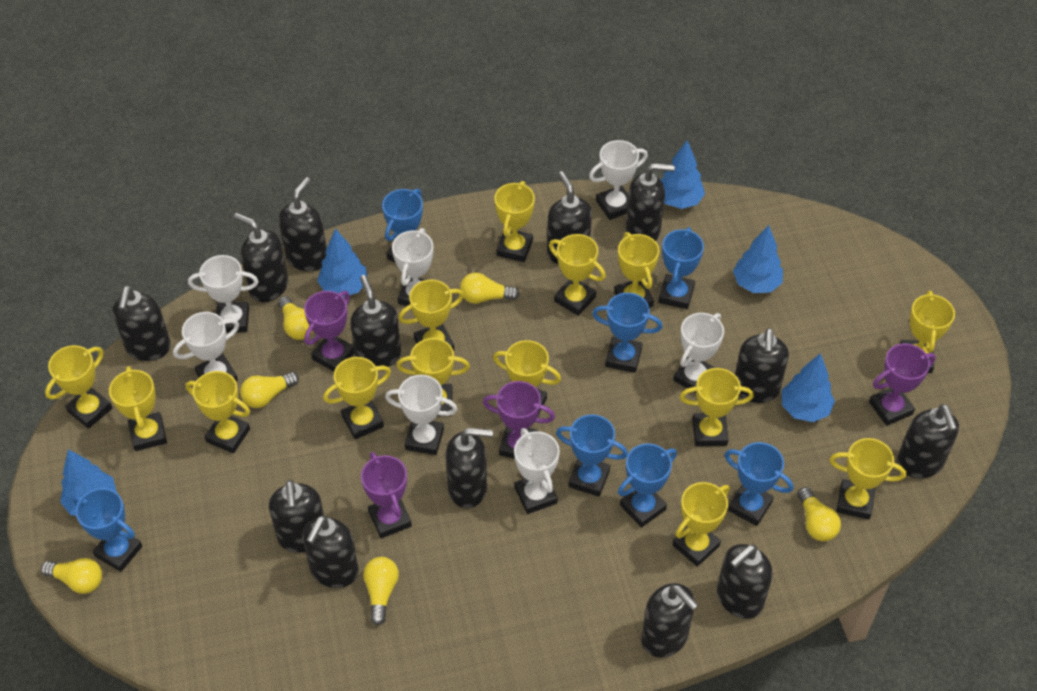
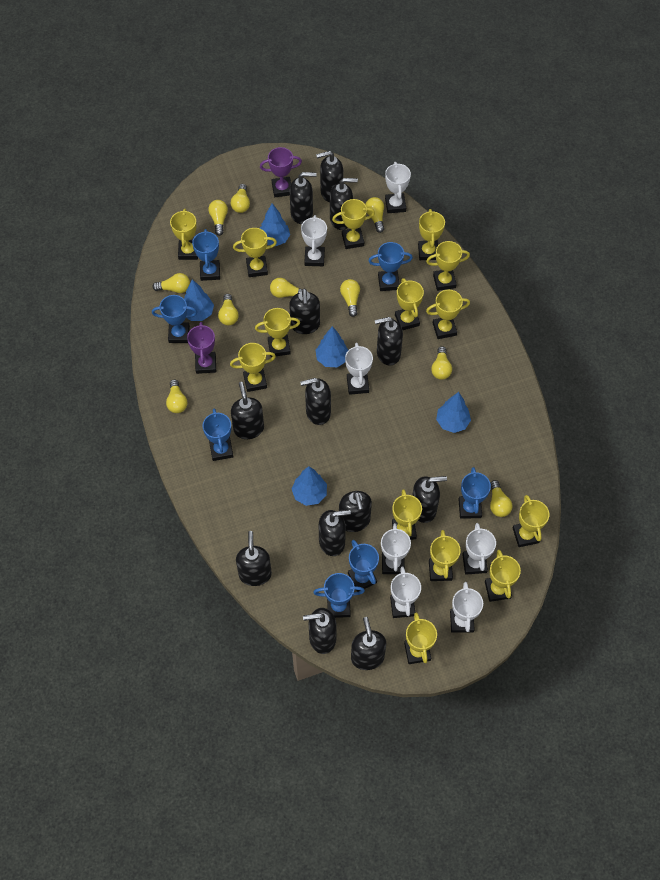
purple trophy: [304,291,355,372] [361,452,412,538] [483,381,555,459] [869,343,936,426] = 4 -> [187,322,216,374] [260,147,302,197] = 2
yellow light bulb: [41,558,102,594] [240,372,299,408] [278,296,313,340] [363,557,399,626] [460,273,520,304] [797,487,841,541] = 6 -> [152,273,190,293] [166,380,187,413] [208,200,228,236] [218,294,239,325] [231,184,250,213] [270,278,307,298] [340,279,360,317] [365,197,384,233] [431,346,452,380] [490,480,512,517] = 10

